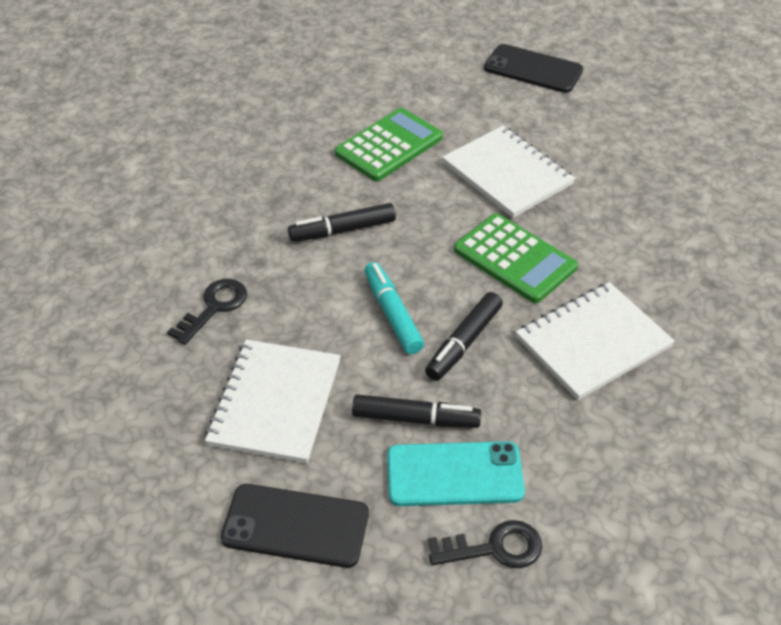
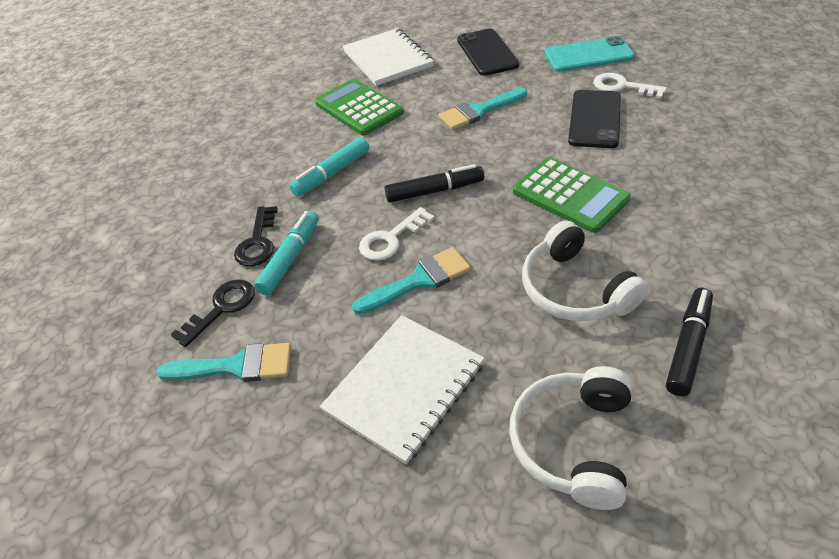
black marker: [288,203,396,242] [352,394,481,428] [425,292,503,381] = 3 -> [384,164,484,202] [666,288,713,396] = 2
turquoise brush: none = 0 -> [156,343,291,382] [352,247,471,314] [439,88,527,130] = 3
turquoise marker: [364,262,424,354] = 1 -> [254,210,319,296] [290,137,370,197] = 2
white headphones: none = 0 -> [509,366,632,510] [522,220,648,321] = 2
white key: none = 0 -> [359,207,435,261] [594,73,667,99] = 2
white notebook: [205,339,341,463] [442,126,576,218] [516,282,675,400] = 3 -> [320,315,484,464] [343,28,434,86] = 2

